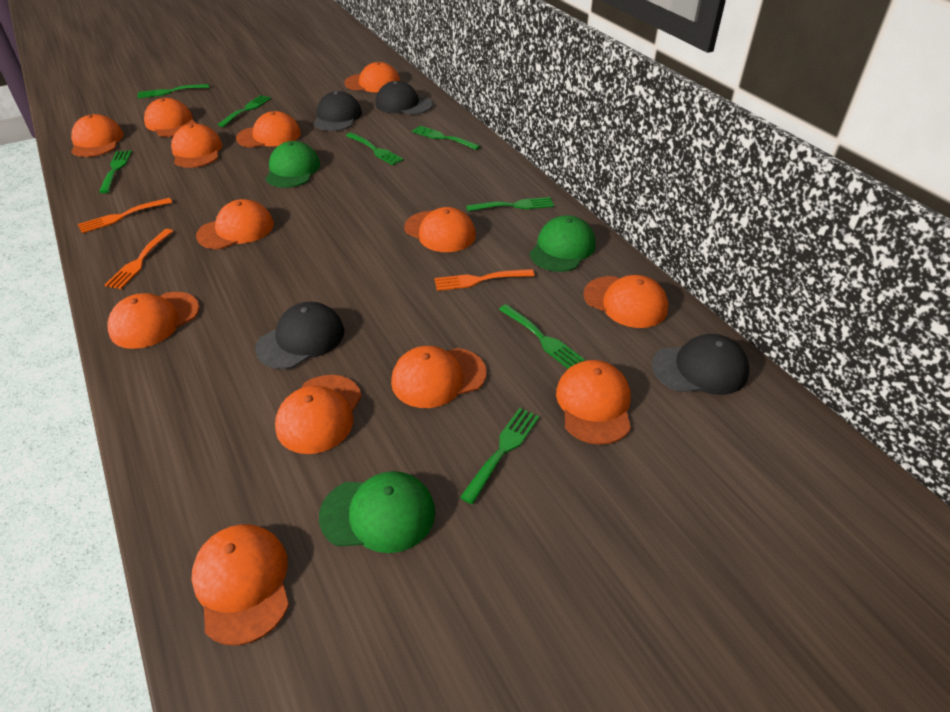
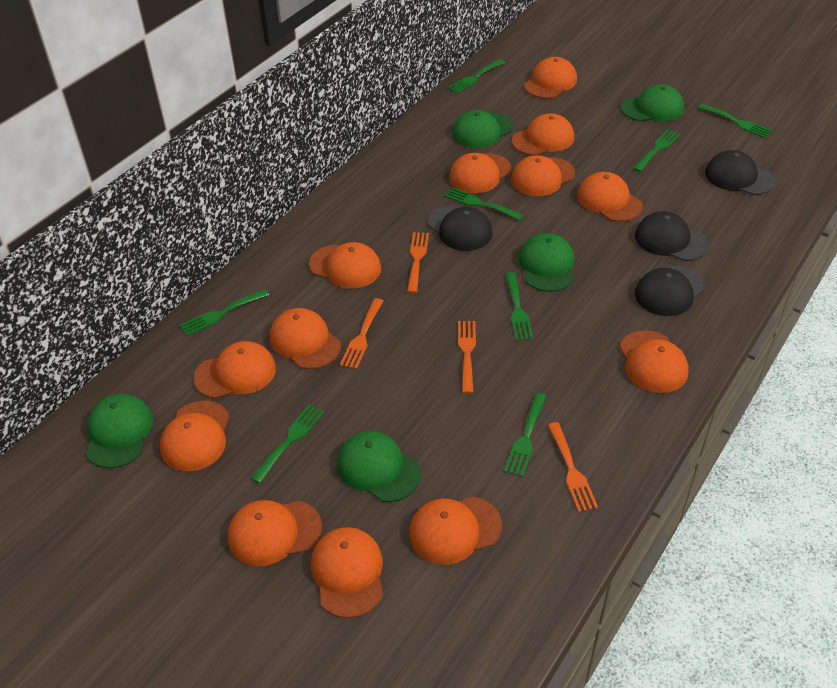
green cap: [265,141,320,188] [319,471,435,553] [530,215,596,272] = 3 -> [86,394,153,468] [337,431,421,502] [452,110,513,148] [519,233,575,292] [621,84,684,121] = 5
orange fork: [78,198,172,233] [105,229,174,289] [434,269,534,291] = 3 -> [340,298,383,369] [407,232,429,293] [458,321,476,394] [548,422,598,512] = 4

